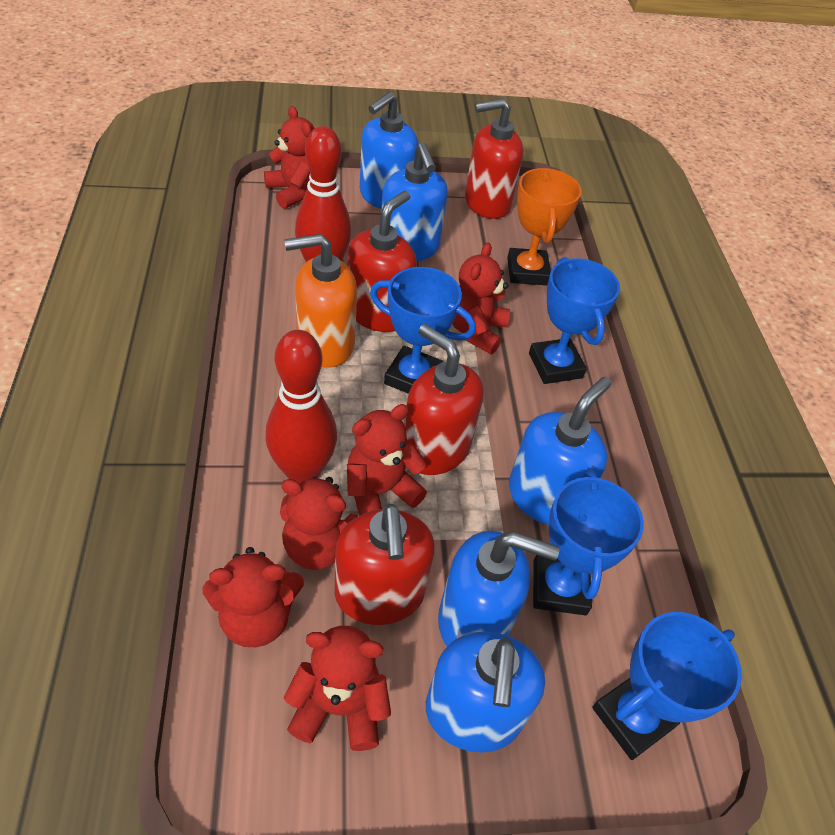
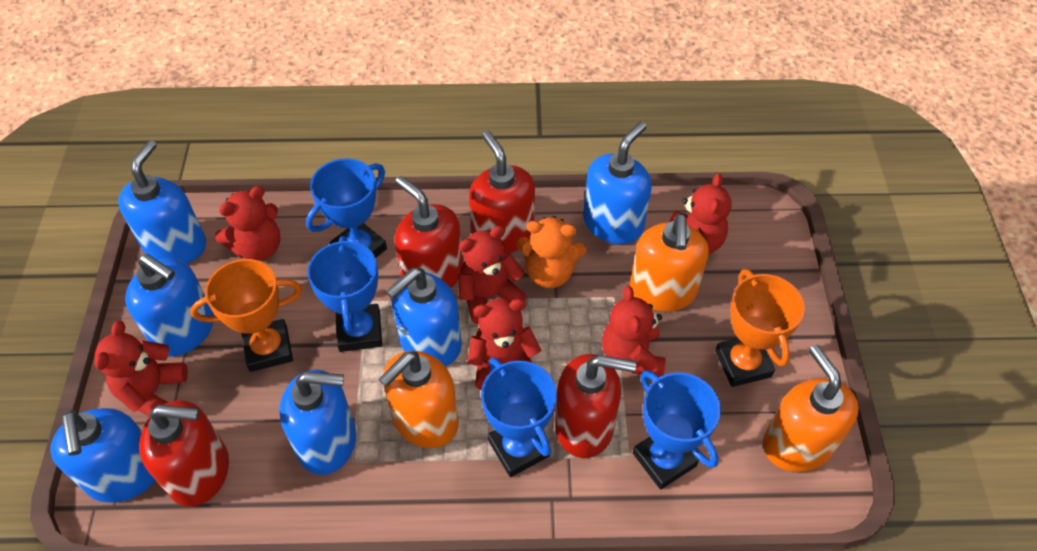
blue soap dispenser: [360,91,419,209] [381,143,448,261] [426,631,545,753] [438,531,560,646] [509,377,611,525] = 5 -> [50,408,156,503] [118,140,206,263] [125,254,214,357] [279,370,356,475] [386,268,462,366] [583,122,652,244] = 6
orange soap dispenser: [284,234,357,368] = 1 -> [379,351,459,448] [630,214,709,312] [763,345,859,472] = 3
orange teddy bear: none = 0 -> [517,216,586,288] = 1
orange trophy: [507,168,582,285] = 1 -> [190,259,302,372] [715,269,805,387] = 2
red bowling pin: [265,330,337,484] [295,126,352,262] = 2 -> none = 0

